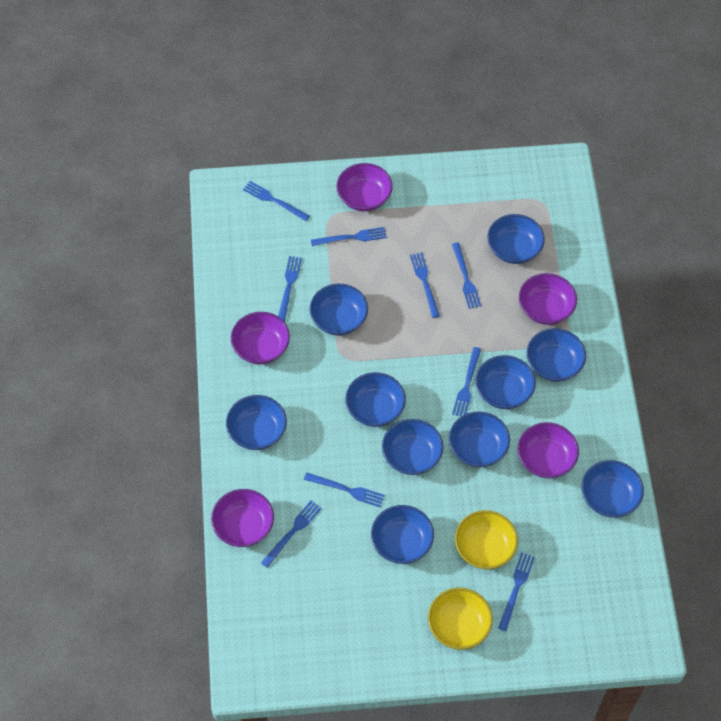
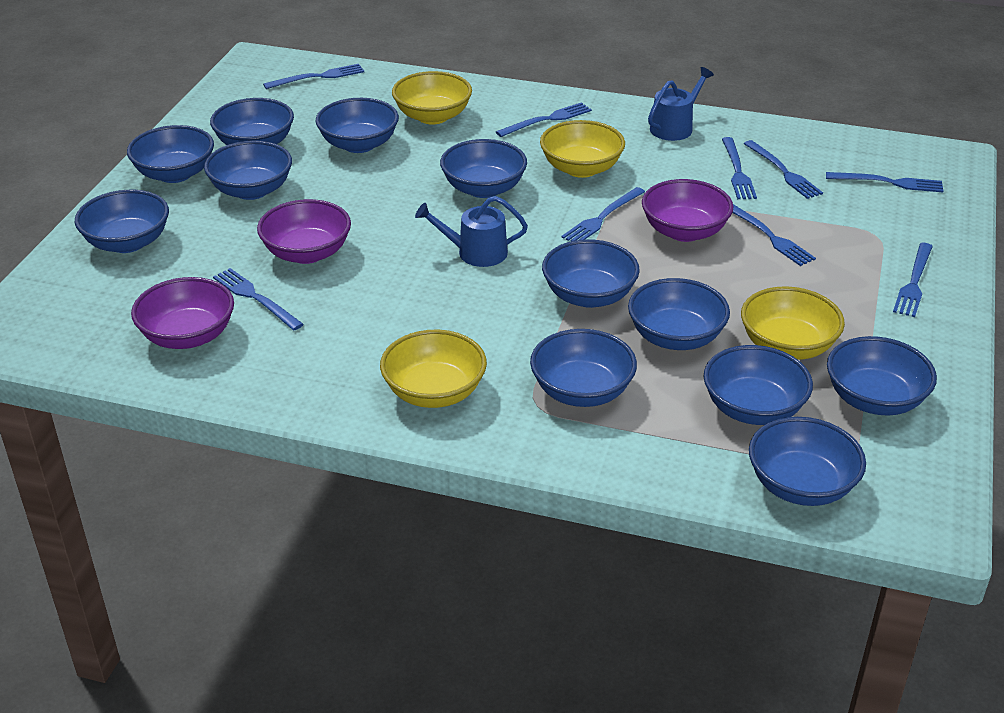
blue bowl: [226,395,287,450] [310,284,368,335] [345,372,406,427] [371,505,434,564] [382,419,443,475] [449,411,510,467] [476,355,536,409] [488,214,545,264] [527,328,586,381] [582,460,644,517] = 10 -> [75,190,169,253] [127,125,214,183] [204,141,292,200] [210,98,294,145] [316,98,399,153] [440,139,527,198] [530,329,637,407] [542,239,640,308] [628,278,730,350] [704,345,813,425] [749,417,866,506] [827,336,937,415] = 12
blue watering can: none = 0 -> [415,196,528,267] [648,67,714,141] = 2
purple bowl: [211,489,274,547] [231,312,290,364] [336,163,393,211] [518,422,579,478] [519,273,577,325] = 5 -> [131,277,234,349] [257,199,351,264] [642,179,733,242] = 3
yellow bowl: [428,588,493,650] [455,510,518,569] = 2 -> [380,330,487,408] [392,71,472,125] [540,120,625,178] [741,286,845,360] = 4

